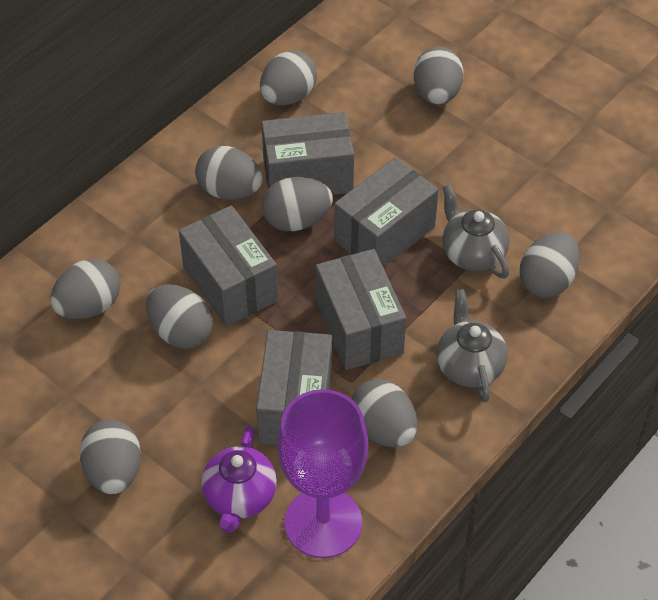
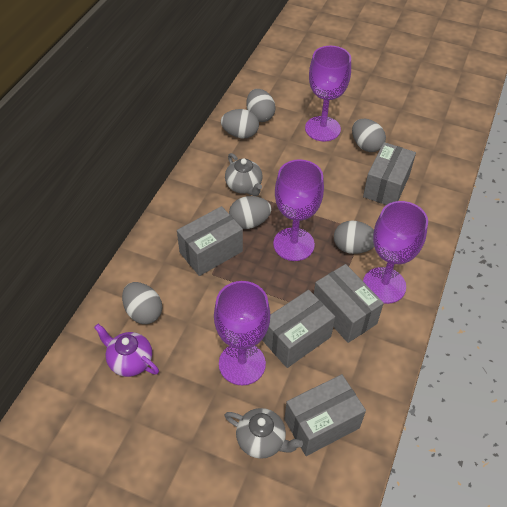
grey egg: [50,259,120,319] [79,419,141,494] [146,284,213,349] [195,146,263,200] [260,51,317,105] [262,177,333,231] [351,379,417,447] [414,47,463,105] [520,232,580,298] = 9 -> [122,282,162,324] [221,109,259,138] [229,196,271,229] [246,89,276,122] [334,221,374,254] [352,119,386,152] = 6
purple goblet: [277,389,368,558] = 1 -> [214,281,270,385] [273,159,324,261] [305,46,351,142] [363,201,428,304] = 4

